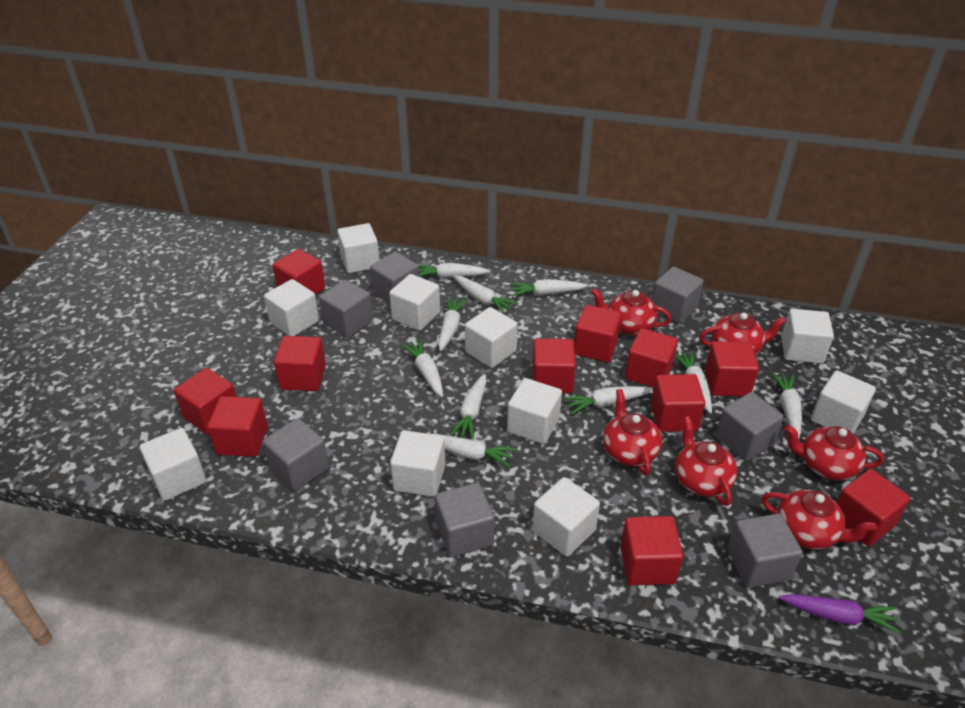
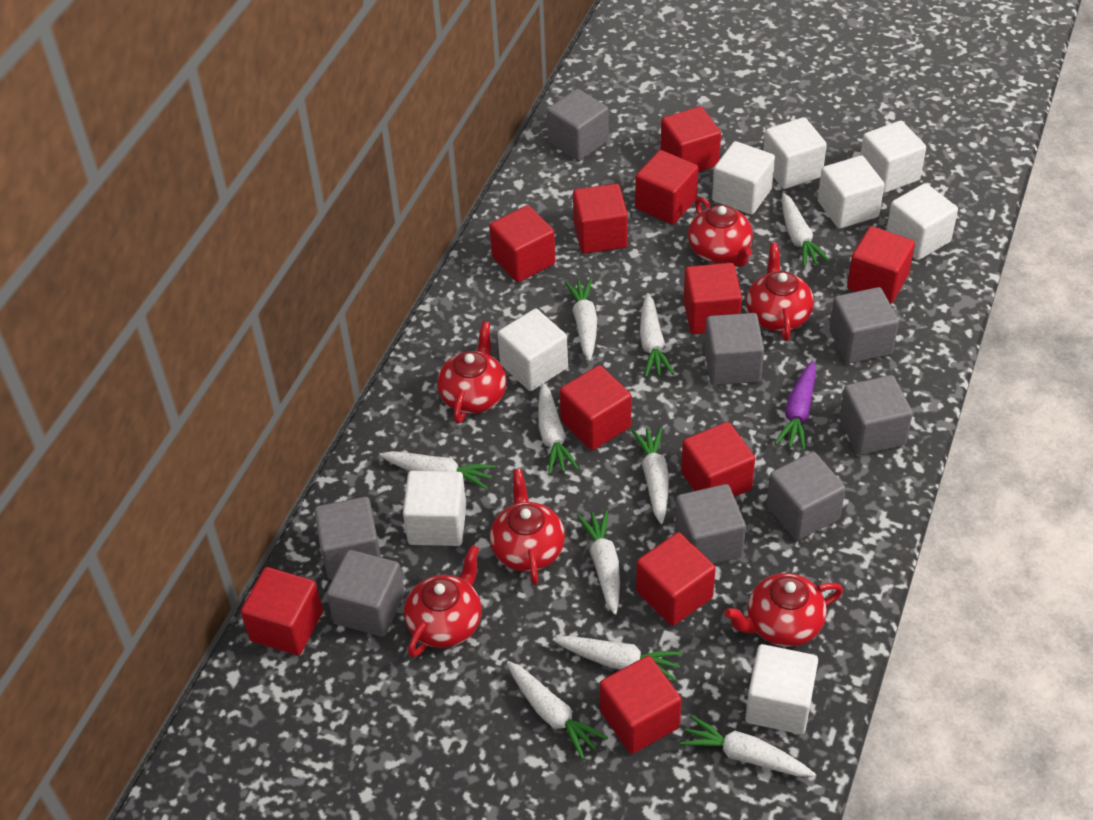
grey cube: [263,418,329,491] [319,280,373,338] [370,252,419,304] [435,483,495,557] [652,267,704,323] [716,392,784,461] [727,514,803,588] = 7 -> [314,497,381,580] [326,550,405,637] [547,89,609,161] [675,484,746,564] [705,313,764,385] [766,452,846,540] [829,287,899,364] [839,375,913,455] = 8
white cube: [140,428,206,501] [264,279,319,336] [337,223,380,273] [389,274,440,331] [390,430,446,497] [465,307,518,368] [507,378,562,444] [532,477,600,556] [781,309,834,364] [811,370,876,434] = 10 -> [403,471,466,546] [498,309,568,391] [712,141,775,215] [745,644,818,734] [763,117,827,189] [818,155,884,229] [860,121,926,193] [886,183,958,260] = 8

